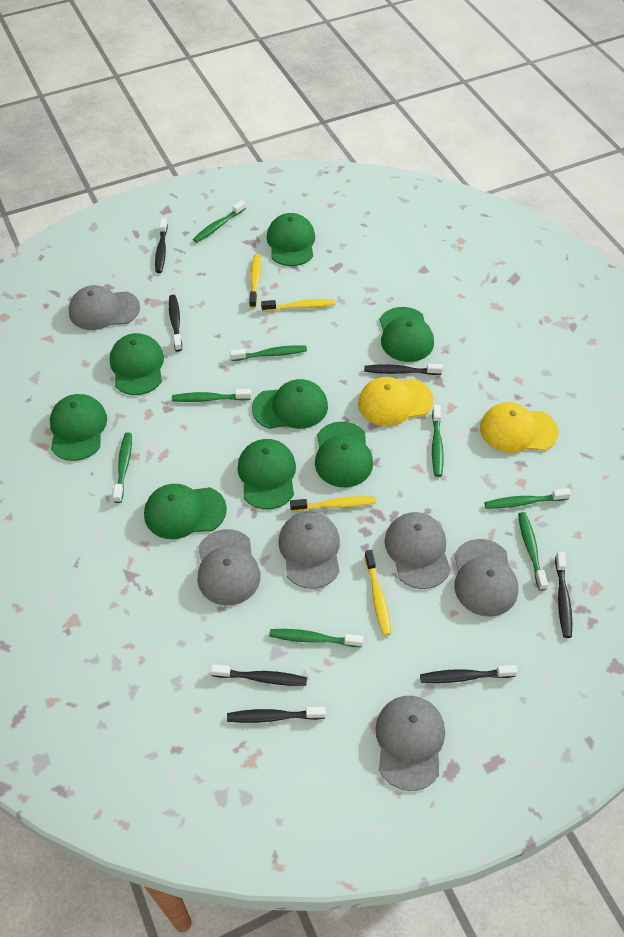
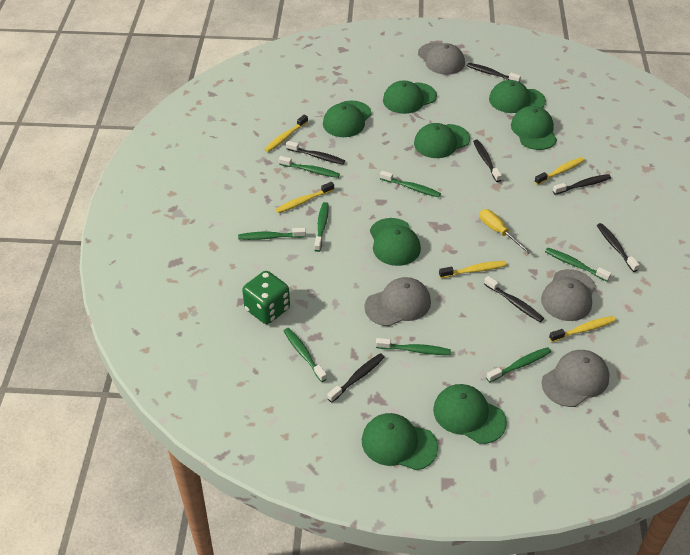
green dice: none = 0 -> [242,271,290,324] = 1
grey cap: [69,285,140,330] [198,529,260,606] [278,512,340,589] [375,696,445,791] [384,512,451,589] [454,539,518,617] = 6 -> [364,277,431,327] [418,42,465,75] [541,269,596,321] [541,350,610,407] = 4
yellow cap: [358,377,434,426] [480,402,559,453] = 2 -> none = 0
yellow screwdriver: none = 0 -> [480,209,531,254] = 1
yellow toothbrush: [249,254,261,308] [261,299,335,312] [290,496,376,511] [365,550,391,636] = 4 -> [264,114,308,152] [276,182,334,213] [439,261,507,278] [534,157,585,185] [549,316,616,342] = 5

